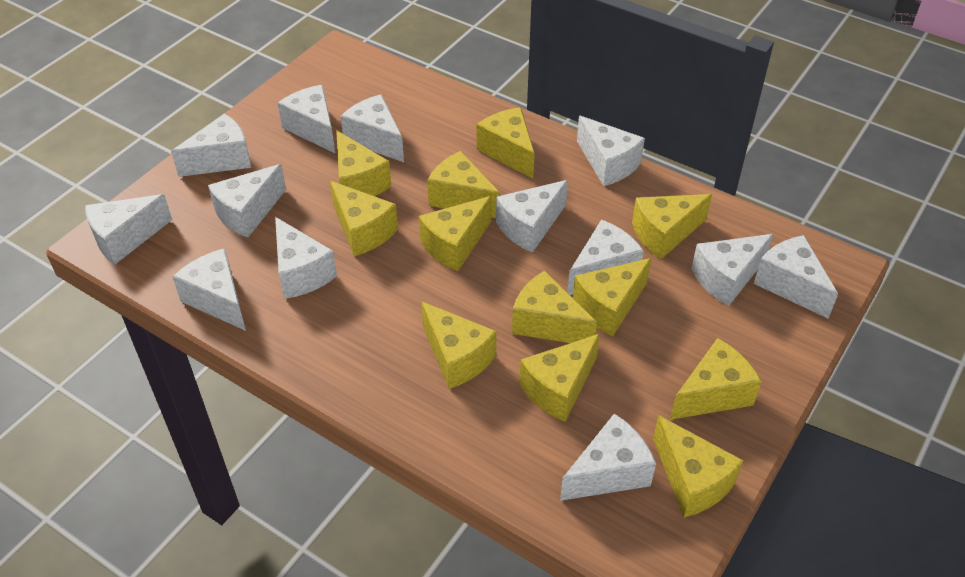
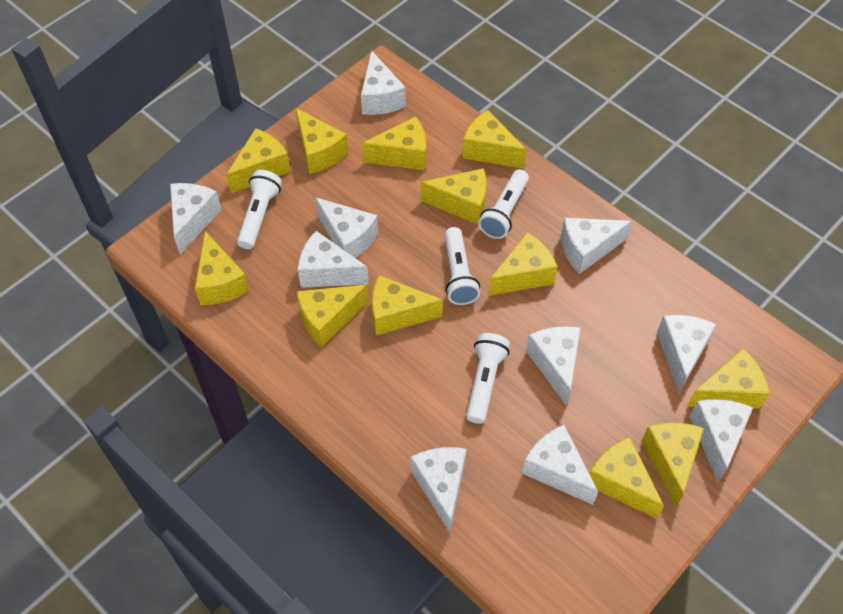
white cheese: [85,194,172,265] [171,114,251,177] [173,248,246,331] [208,164,286,238] [275,217,337,299] [278,85,335,153] [341,94,404,162] [496,180,568,253] [560,414,656,501] [567,219,644,295] [577,116,645,186] [691,234,773,306] [754,235,838,319] = 13 -> [170,183,222,254] [298,231,369,288] [315,197,378,258] [361,50,406,115] [410,447,466,533] [522,425,598,505] [526,326,581,406] [561,218,632,274] [657,315,716,393] [690,399,753,482] = 10
white flashlight: none = 0 -> [237,170,282,249] [444,227,480,305] [466,333,510,424] [478,169,529,239] = 4

